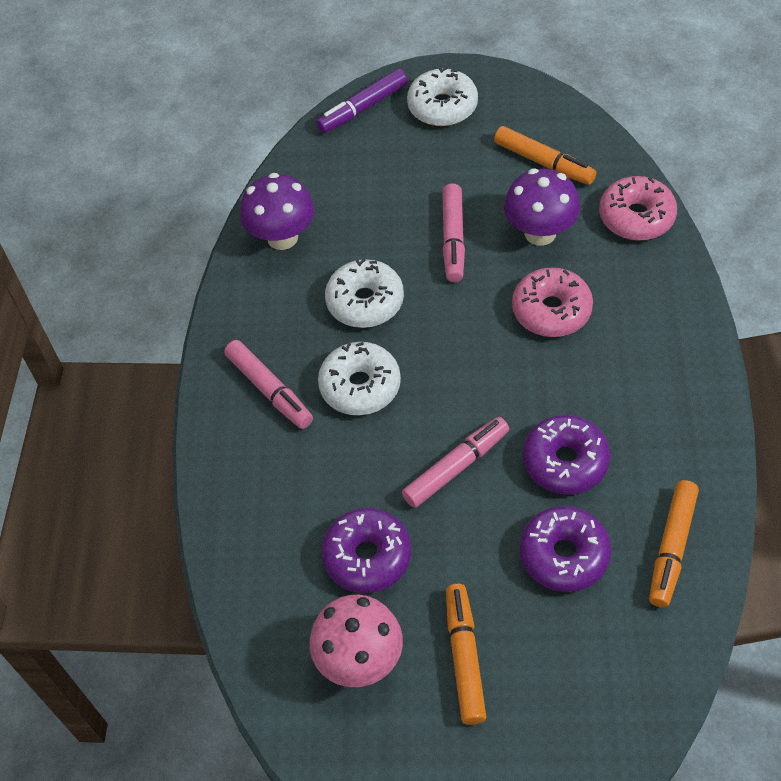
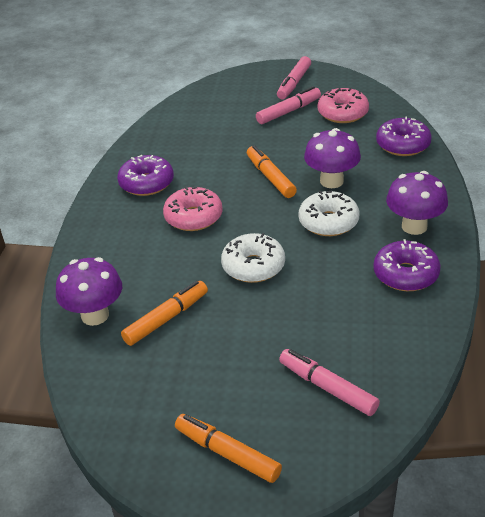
pink mushroom: [309,595,403,687] = 1 -> none = 0
purple marker: [316,69,408,133] = 1 -> none = 0
purple mushroom: [240,173,315,250] [504,168,580,246] = 2 -> [56,257,122,326] [304,128,361,188] [386,171,448,235] = 3
white donut: [318,342,401,415] [325,258,404,328] [407,67,478,126] = 3 -> [221,233,285,283] [298,191,359,236] = 2

